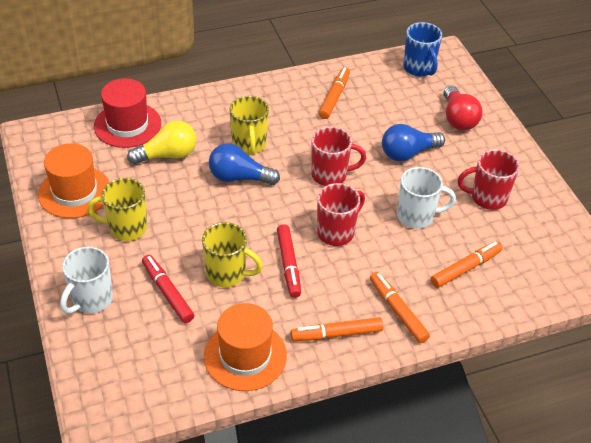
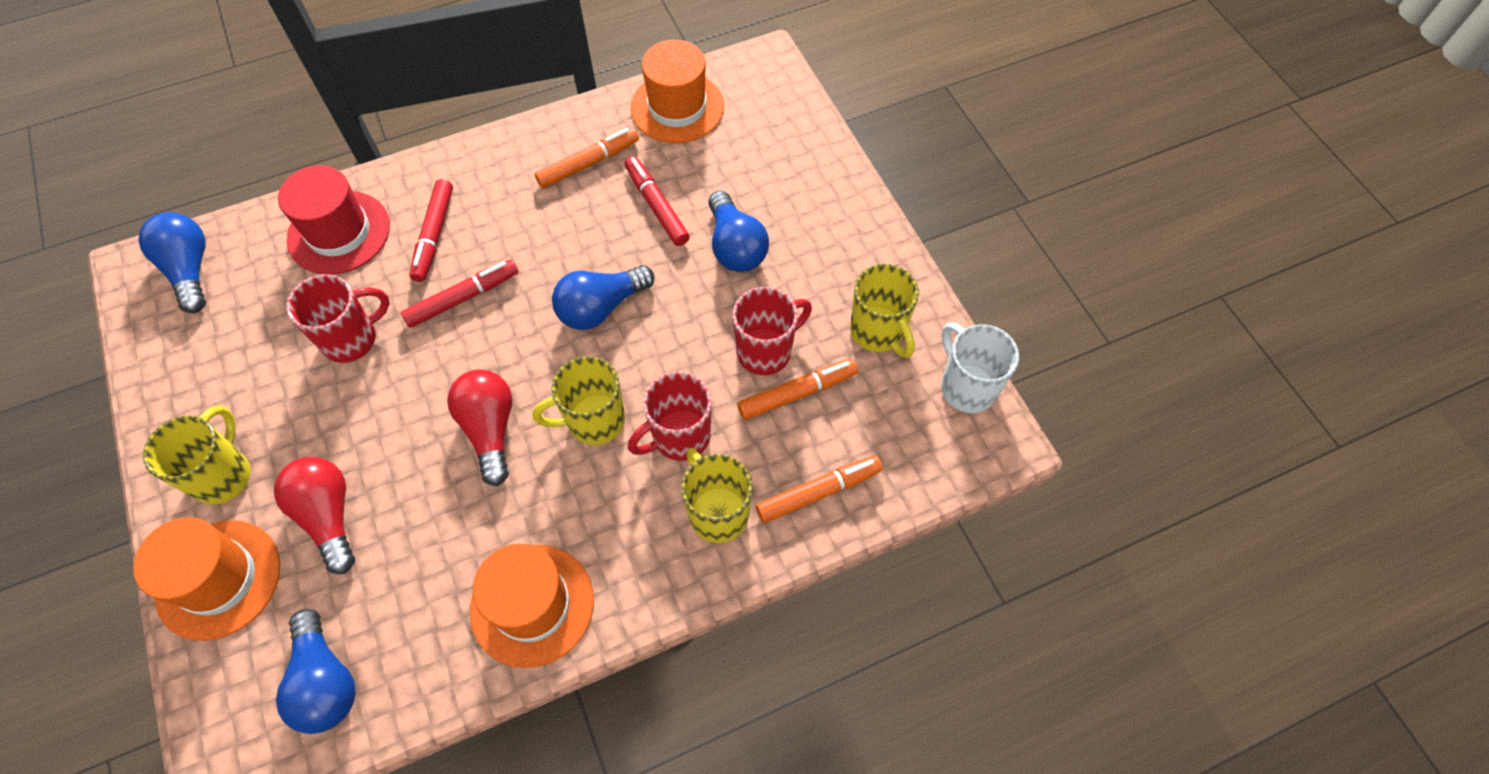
blue light bulb: [209,143,280,185] [382,124,445,161] = 2 -> [138,212,206,313] [276,609,356,734] [552,265,654,330] [708,191,769,272] = 4
blue mug: [403,22,442,76] = 1 -> none = 0
orange hat: [38,143,110,218] [204,303,287,391] = 2 -> [133,517,280,641] [470,544,594,668] [630,40,724,143] = 3
orange marker: [290,317,383,341] [319,68,350,119] [370,272,430,343] [431,241,503,288] = 4 -> [535,128,639,188] [737,359,858,420] [756,456,883,523] = 3
red light bulb: [443,85,482,130] = 1 -> [274,457,355,574] [447,370,512,486] = 2
red marker: [142,255,194,323] [277,224,301,298] = 2 -> [401,260,518,328] [409,179,453,282] [625,156,690,246] = 3
white mug: [60,247,113,314] [397,167,456,229] = 2 -> [941,323,1019,413] = 1
yellow light bulb: [127,121,196,164] = 1 -> none = 0
yellow mug: [87,178,147,241] [202,222,263,287] [230,96,269,156] = 3 -> [143,405,250,505] [532,356,625,445] [681,448,753,543] [850,264,919,358] = 4

